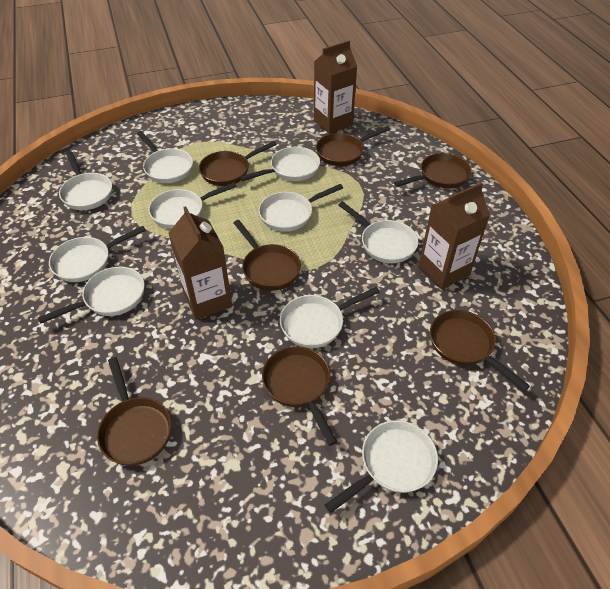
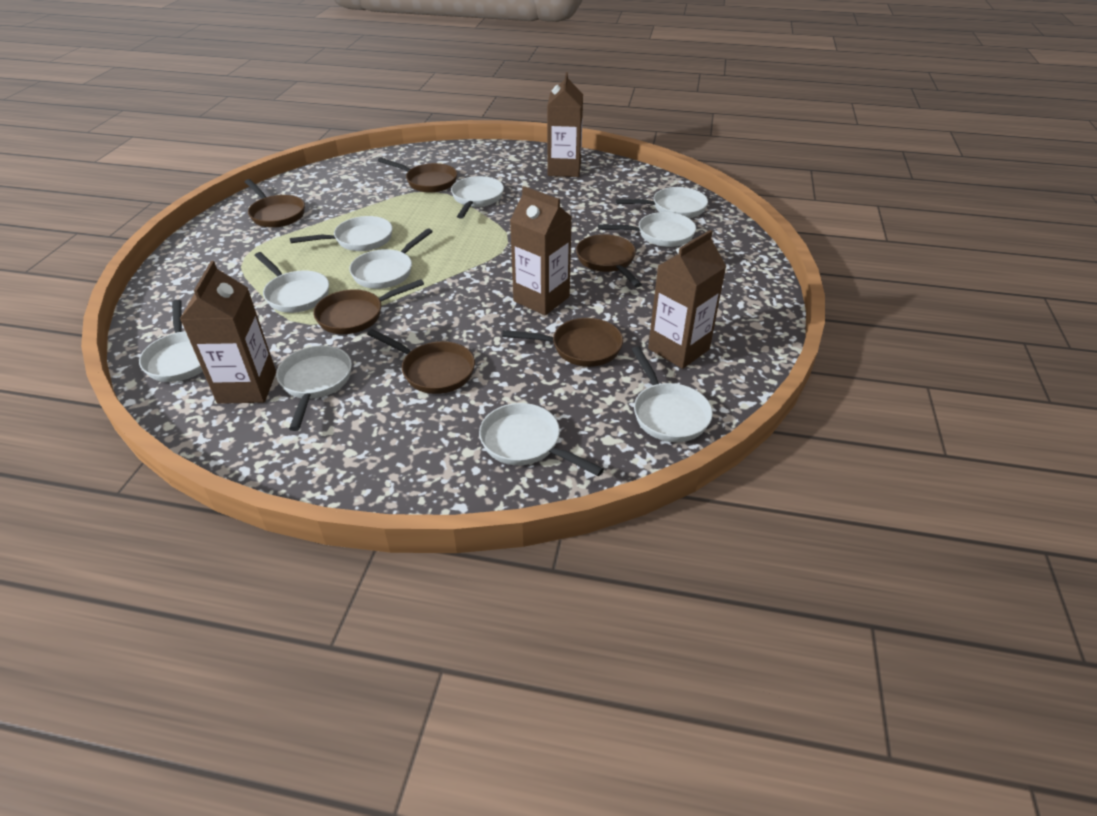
brown carton: [168,206,232,320] [314,41,357,134] [418,182,490,289] = 3 -> [180,261,276,404] [510,186,572,315] [547,72,583,177] [648,230,727,369] = 4
brown pan: [97,357,172,466] [199,141,277,186] [233,220,301,291] [262,346,338,446] [316,126,391,166] [394,153,472,188] [430,310,530,391] = 7 -> [245,179,305,228] [313,279,424,334] [367,329,475,394] [378,158,457,193] [502,318,623,367] [576,234,642,287] = 6

